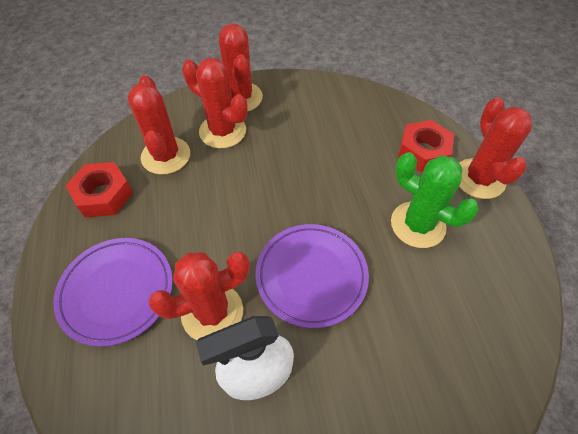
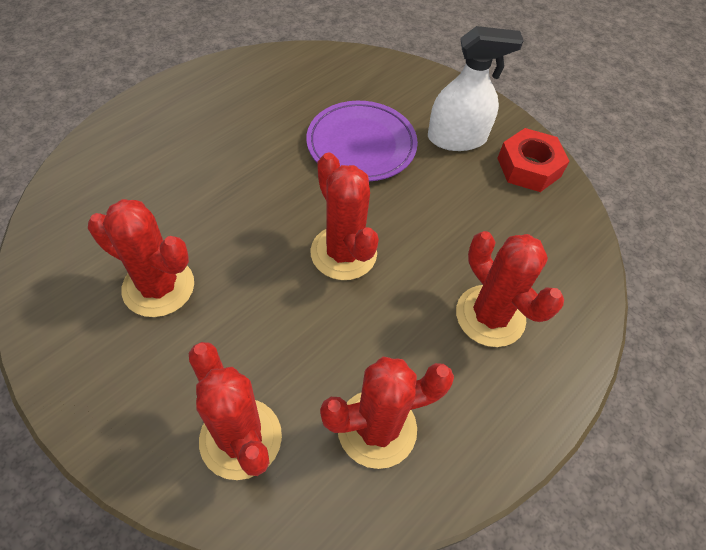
green cactus: [391,152,479,248] = 1 -> none = 0
purple plate: [53,238,173,347] [255,224,369,328] = 2 -> [306,101,418,181] = 1
red nut: [65,162,133,217] [398,120,454,172] = 2 -> [497,128,569,192] = 1

